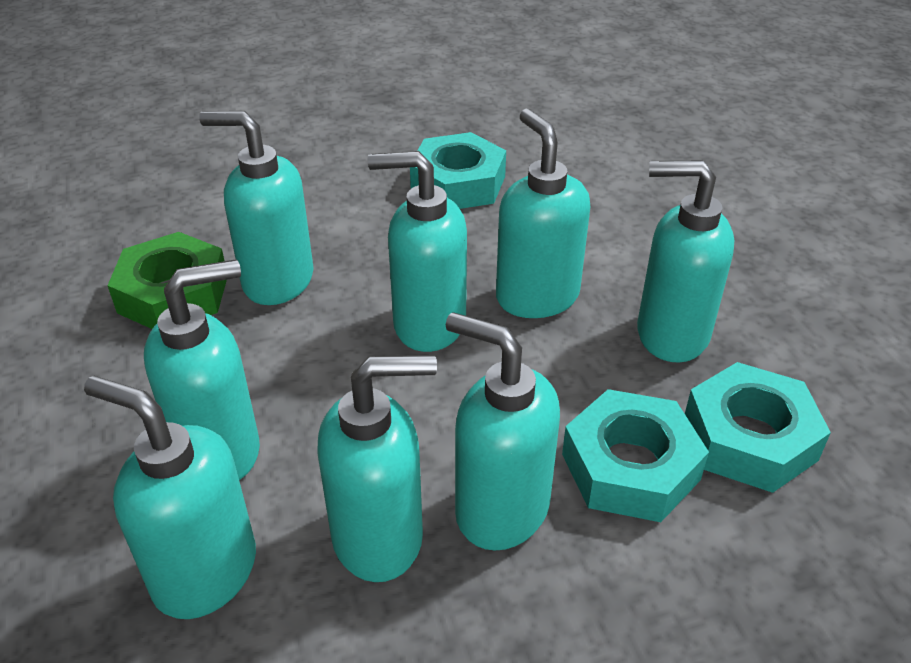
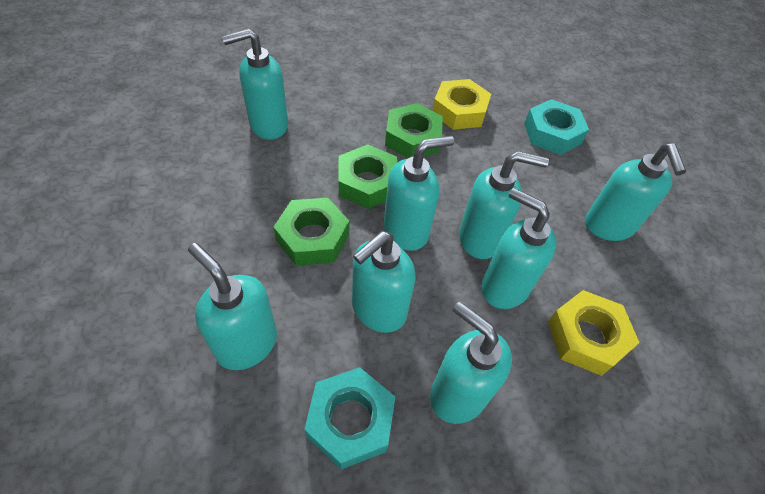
green nut: [107,232,227,329] = 1 -> [273,198,349,266] [339,144,398,209] [385,103,443,158] = 3
turquoise nut: [410,132,506,209] [562,389,709,522] [685,362,831,493] = 3 -> [304,367,395,470] [524,99,589,155] = 2
yellow nut: none = 0 -> [433,79,491,130] [548,290,640,376] = 2

